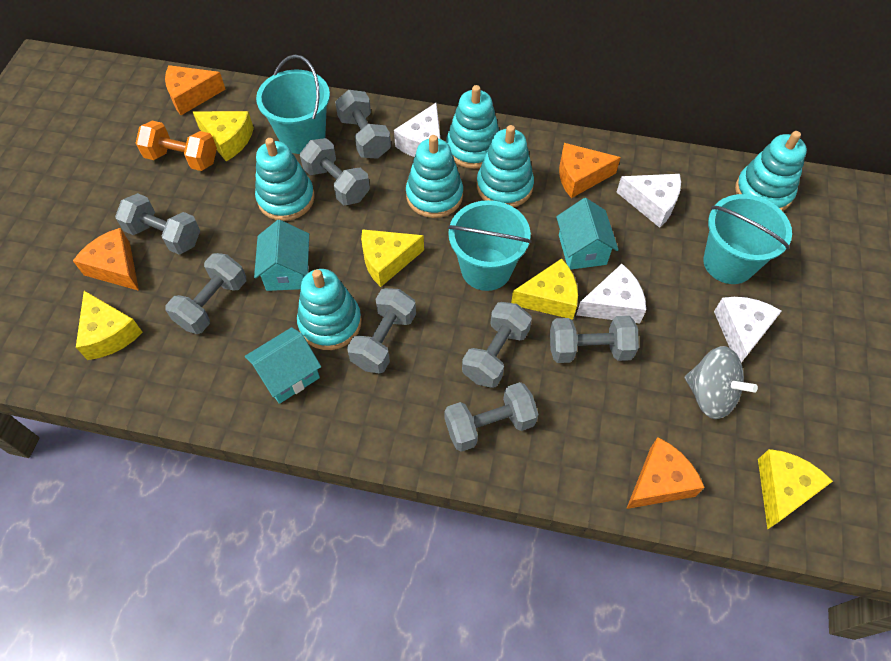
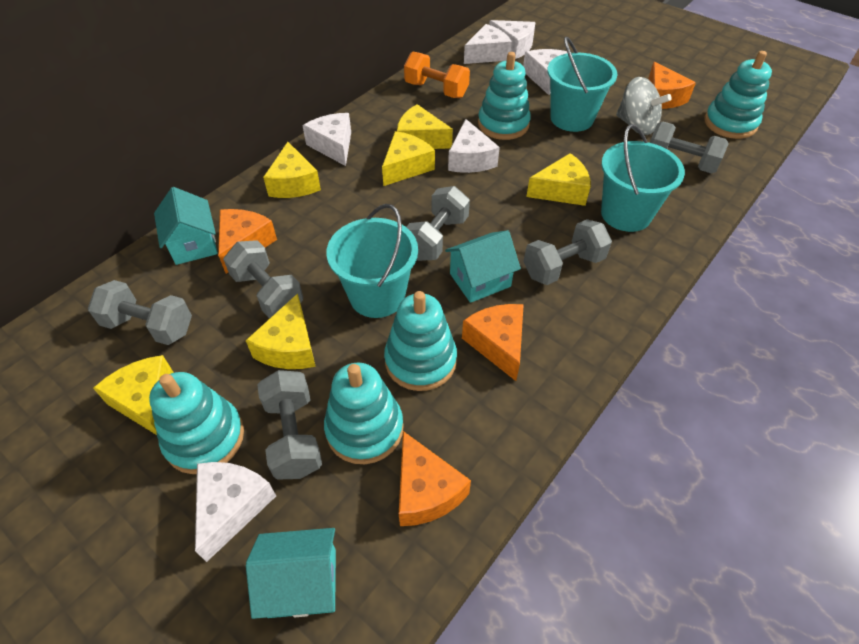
grey dumbbell: [115,193,200,254] [165,253,246,334] [300,138,370,205] [335,90,391,159] [347,288,416,374] [445,382,538,452] [462,302,532,388] [550,316,639,363] = 8 -> [88,280,192,345] [223,240,303,319] [257,370,322,480] [407,186,470,261] [524,219,612,285] [650,121,729,173] = 6
turquoise stacking toy: [255,138,315,221] [297,269,362,350] [406,135,463,218] [446,85,499,169] [477,125,534,207] [735,131,807,211] = 6 -> [149,372,244,474] [324,363,404,464] [384,291,457,391] [478,52,531,140] [704,51,772,139] = 5
white cheese: [394,103,441,157] [576,264,646,324] [617,174,681,228] [714,297,782,363] = 4 -> [195,462,276,562] [302,113,351,166] [448,119,500,173] [464,24,512,64] [489,20,536,59] [523,49,567,95] = 6
yellow cheese: [76,291,143,360] [193,111,254,161] [361,229,424,287] [511,258,578,320] [758,449,833,529] = 5 -> [93,355,174,435] [246,293,316,369] [263,142,321,198] [382,131,435,186] [397,104,453,149] [526,153,591,206] = 6

